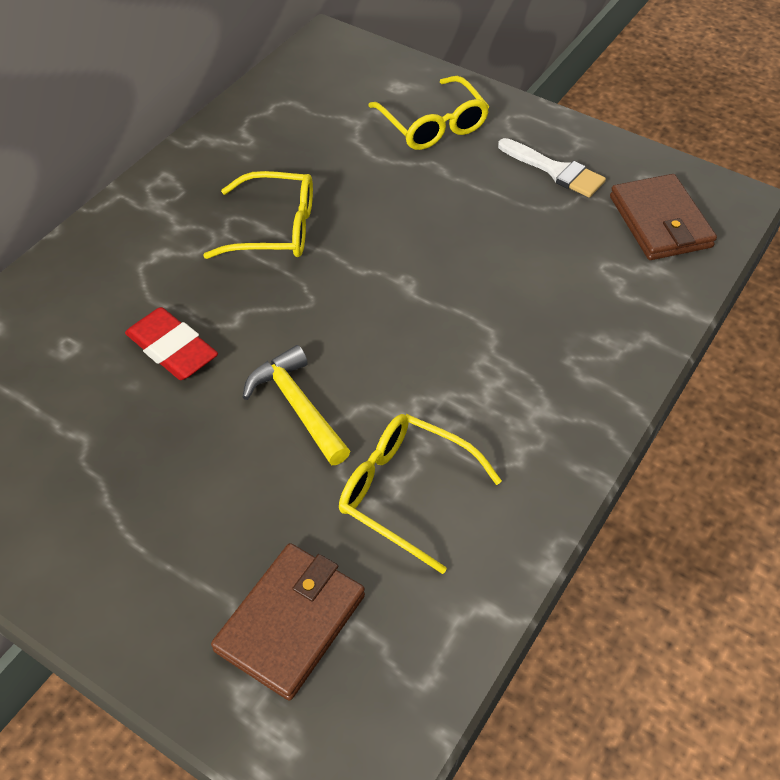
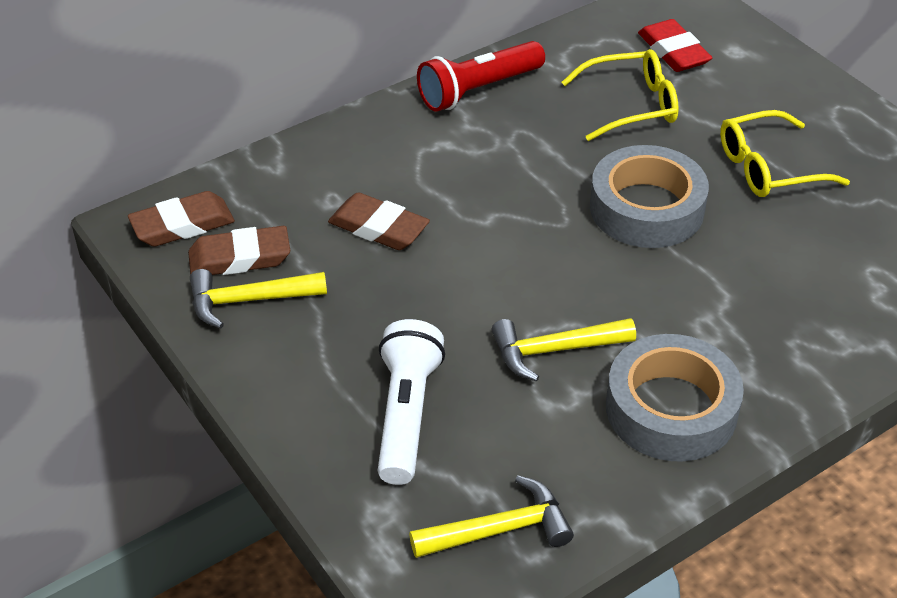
brown eraser: none = 0 -> [128,191,235,247] [188,226,290,275] [328,192,430,250] = 3
brown wallet: [211,543,365,701] [610,174,717,260] = 2 -> none = 0
grey tape: none = 0 -> [590,145,709,248] [606,334,744,462] = 2
red flashlight: none = 0 -> [417,41,545,111] = 1
white brush: [498,138,606,198] = 1 -> none = 0
white flashlight: none = 0 -> [377,319,445,485] = 1
yellow glasses: [203,171,313,259] [339,414,502,574] [368,76,489,150] = 3 -> [562,49,679,141] [720,110,850,197] = 2
yellow hammer: [243,345,350,465] = 1 -> [190,269,327,328] [409,475,574,558] [491,318,636,382] = 3

